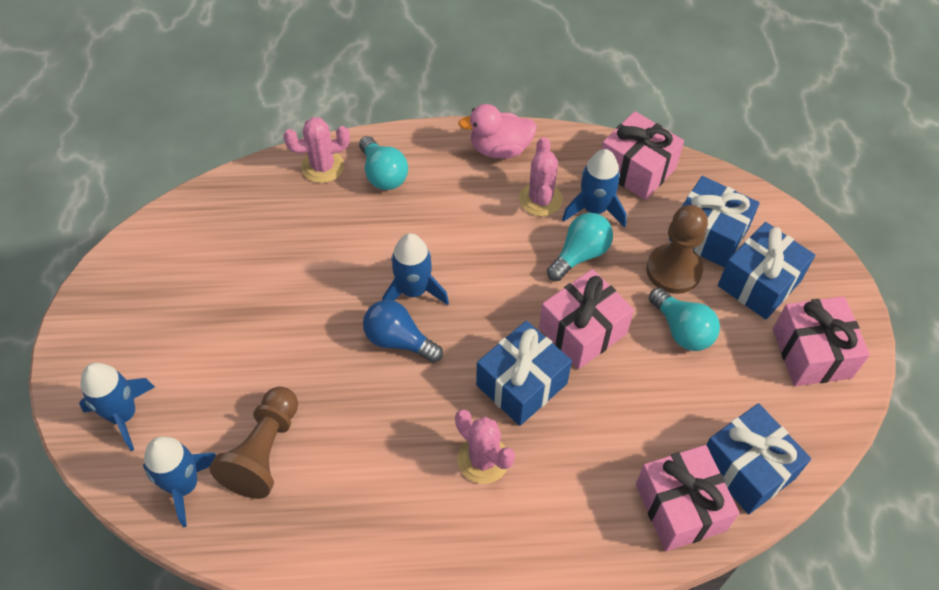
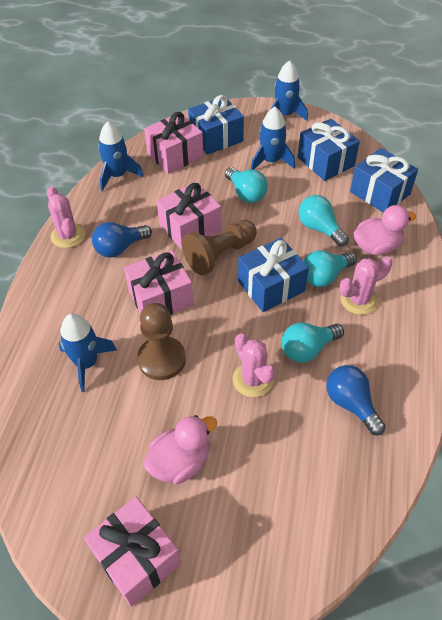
blue light bulb: [363,300,443,363] = 1 -> [92,222,152,258] [327,365,386,436] = 2
pink duck: [458,104,537,158] = 1 -> [144,415,217,484] [353,205,416,255] = 2
turquoise light bulb: [359,136,408,190] [547,213,613,281] [649,288,720,351] = 3 -> [225,167,268,203] [282,323,344,363] [298,195,349,246] [304,250,357,287] = 4

